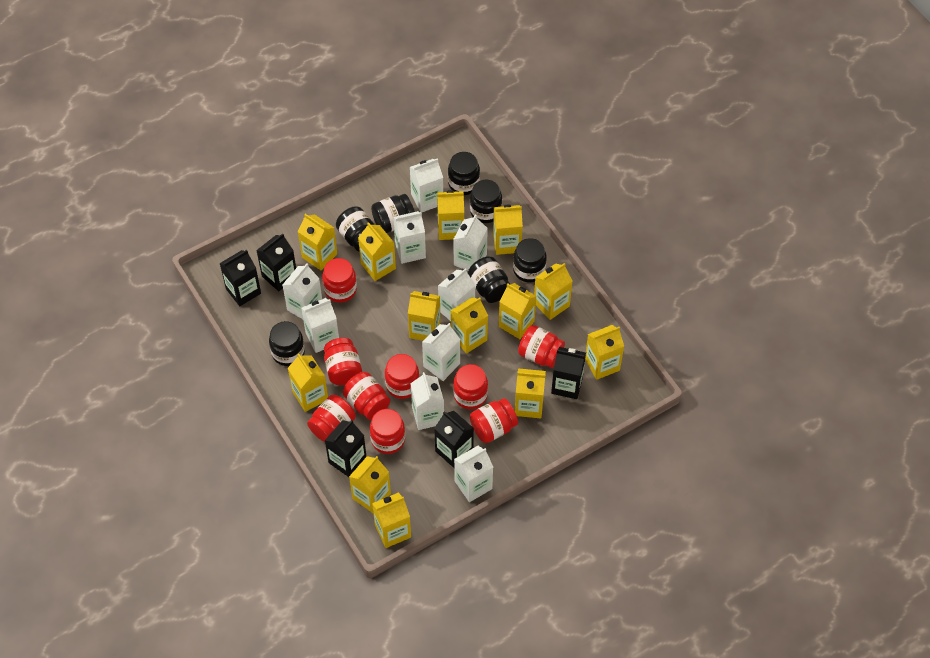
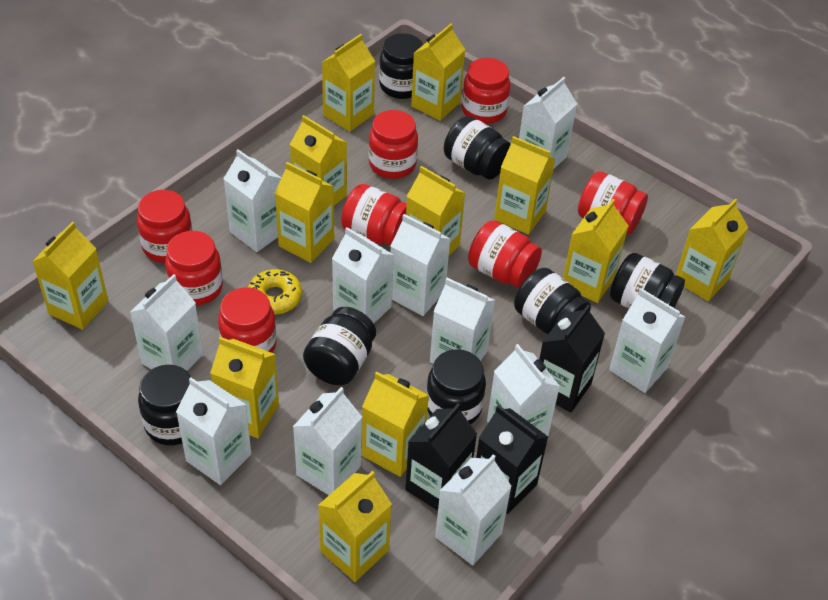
black carton: [219,250,261,306] [256,233,296,291] [324,420,367,477] [434,411,474,468] [551,347,586,399] = 5 -> [405,404,477,511] [476,405,548,514] [539,305,605,412] = 3
red jar: [307,395,356,442] [322,258,357,302] [324,338,362,385] [343,372,390,420] [370,409,405,454] [385,354,420,399] [453,364,488,409] [470,398,518,443] [518,325,565,368] = 9 -> [137,190,193,263] [165,231,223,306] [218,288,277,353] [341,184,407,246] [369,110,418,179] [462,58,511,124] [468,220,542,288] [578,171,648,234] = 8
white carton: [283,263,322,319] [301,298,339,353] [393,211,426,264] [410,158,443,213] [410,372,444,430] [422,323,460,381] [438,268,475,321] [453,215,488,271] [454,446,493,502] = 9 -> [130,274,203,371] [176,377,251,485] [224,149,281,252] [293,387,362,495] [332,227,394,324] [391,214,450,316] [430,278,495,364] [435,454,512,565] [487,344,560,436] [519,77,577,169] [609,288,685,393] = 11
yellow carton: [288,353,328,412] [297,214,337,270] [349,456,391,513] [358,222,396,281] [372,492,411,548] [408,291,441,341] [437,190,464,240] [451,297,488,354] [493,205,523,255] [499,283,536,339] [515,368,546,418] [534,263,572,320] [585,325,624,380] = 13 -> [32,222,108,330] [210,337,279,438] [275,162,334,263] [290,115,347,206] [318,471,392,582] [322,34,375,132] [362,371,429,477] [406,166,465,255] [411,24,466,121] [494,136,555,235] [563,199,628,303] [676,198,748,301] = 12
yellow donut: none = 0 -> [248,269,302,315] = 1

